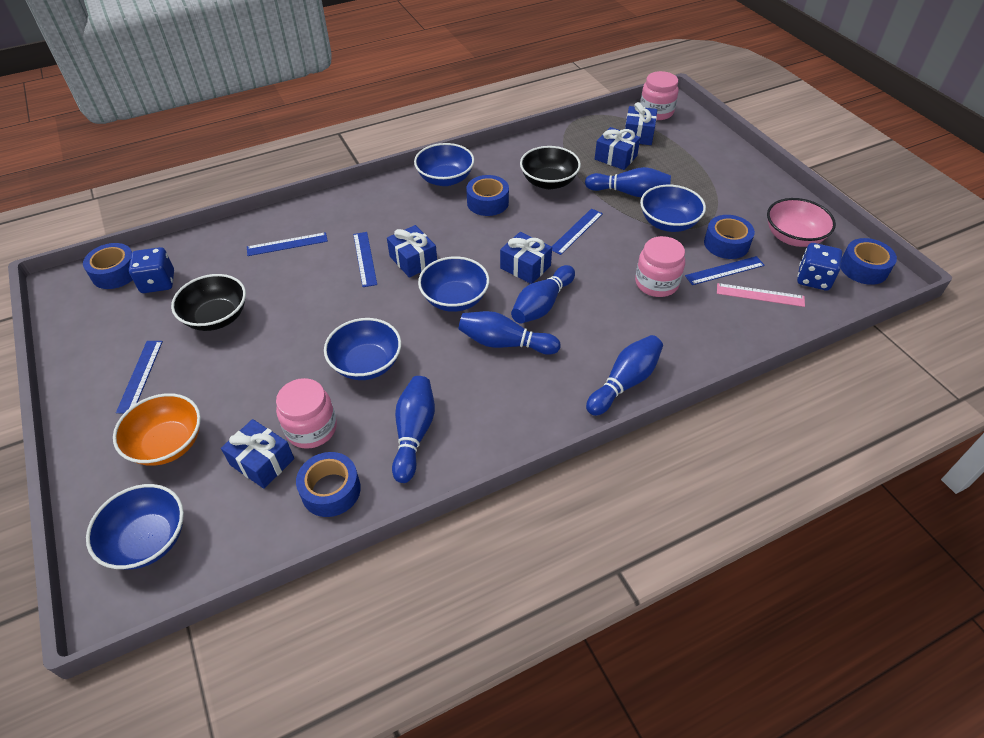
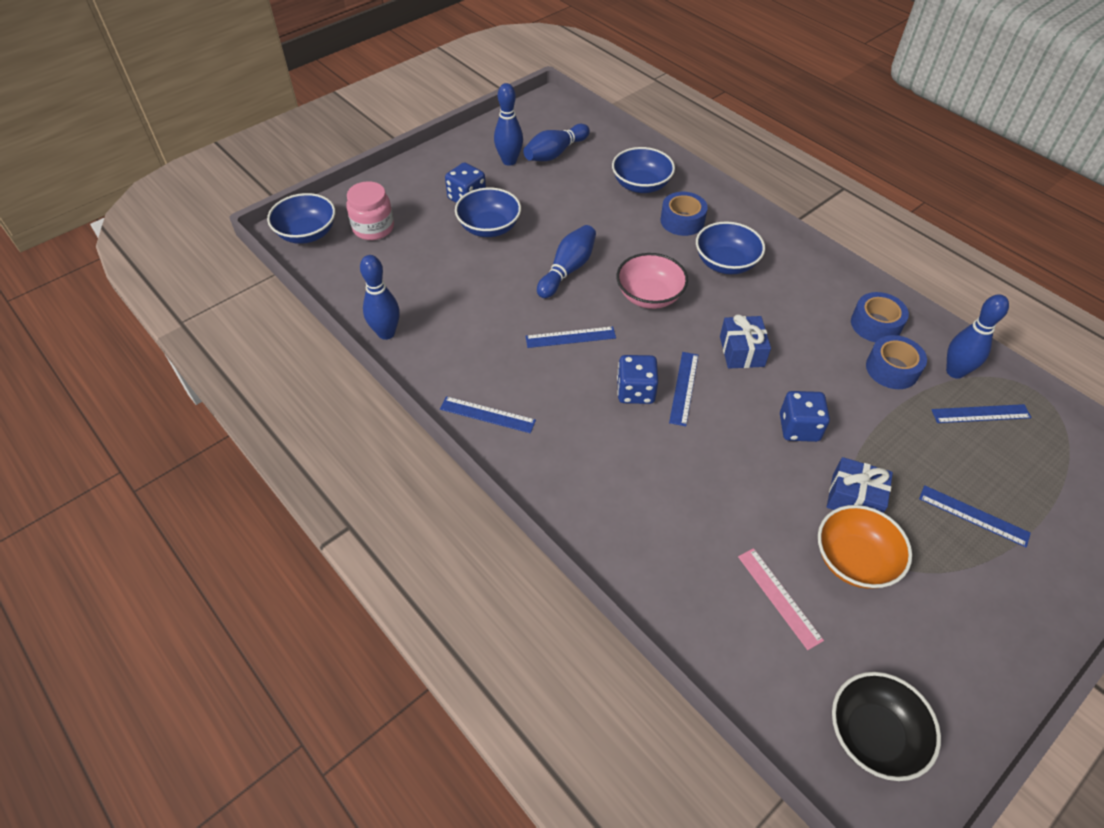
black bowl: [171,274,246,331] [520,146,581,189] = 2 -> [832,672,941,781] = 1
blue bowl: [86,484,184,570] [324,318,401,380] [414,143,474,186] [418,256,489,312] [640,185,706,232] = 5 -> [267,193,335,244] [455,188,521,237] [612,147,675,193] [696,222,765,274] = 4
blue dice: [129,247,174,293] [797,243,842,290] = 2 -> [445,162,486,203] [617,355,659,404] [780,391,830,442] = 3
blue gift: [221,419,294,489] [387,225,437,278] [500,232,552,284] [595,127,640,170] [625,102,657,145] = 5 -> [720,314,771,369] [827,457,893,513] = 2
blue tape: [83,243,133,289] [296,452,361,517] [466,175,509,216] [704,215,755,259] [841,238,897,285] = 5 -> [660,192,708,236] [851,292,909,342] [866,335,927,389] = 3
pink jar: [276,378,337,449] [635,236,685,297] [640,71,679,120] = 3 -> [347,181,394,240] = 1

